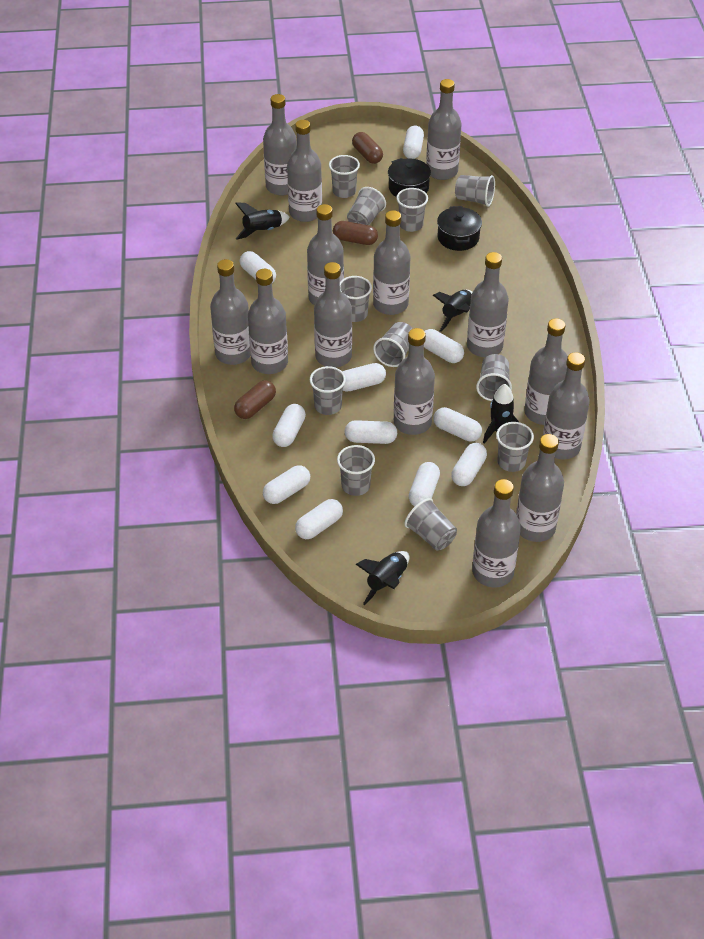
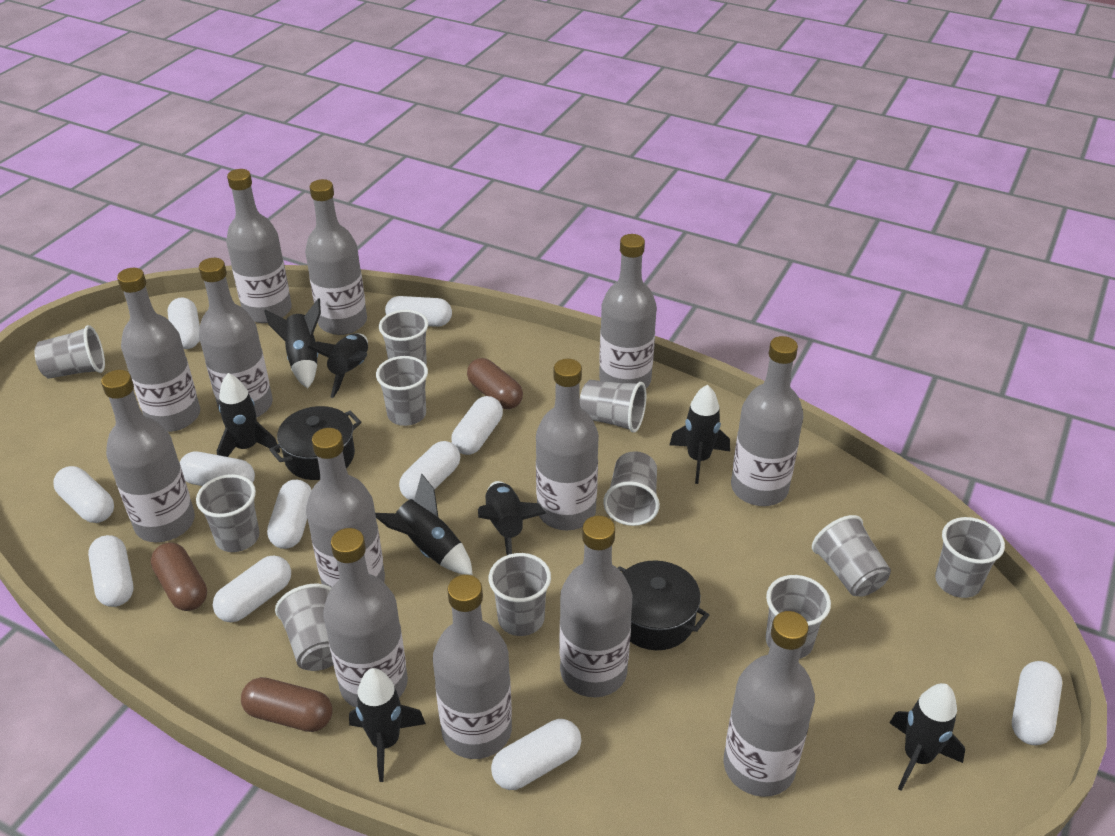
black rocket: [235,202,290,240] [356,551,409,605] [433,290,473,332] [483,384,519,444] = 4 -> [217,373,280,457] [264,298,321,388] [307,333,368,398] [349,668,426,782] [375,474,473,575] [478,481,546,555] [669,385,730,484] [889,683,965,791] = 8
grey bottle: [210,259,251,365] [248,269,288,374] [263,94,297,196] [287,120,322,222] [307,204,344,306] [314,262,352,368] [373,210,410,315] [394,328,435,435] [426,79,462,180] [467,252,509,357] [472,479,521,587] [516,434,564,542] [524,318,568,425] [543,352,590,459] = 14 -> [101,370,195,542] [117,268,200,432] [199,258,273,418] [226,169,292,323] [305,179,367,335] [306,428,385,588] [323,528,408,708] [433,575,512,759] [536,359,599,530] [560,516,632,697] [599,234,657,388] [723,611,815,797] [731,336,803,506] = 13

